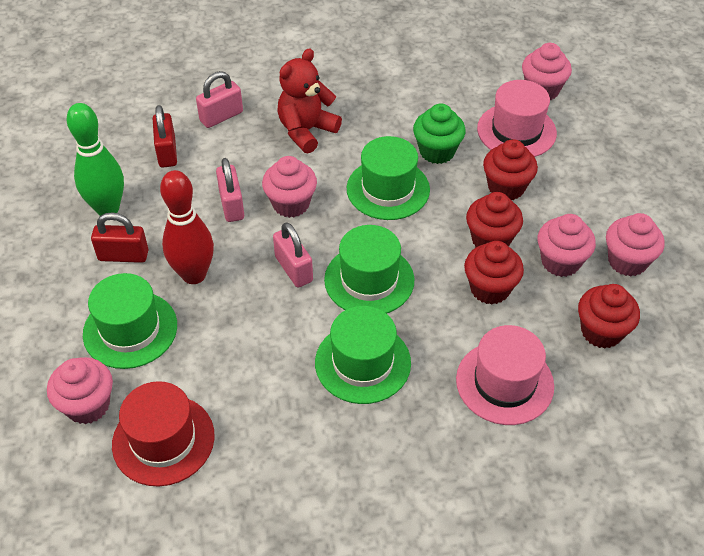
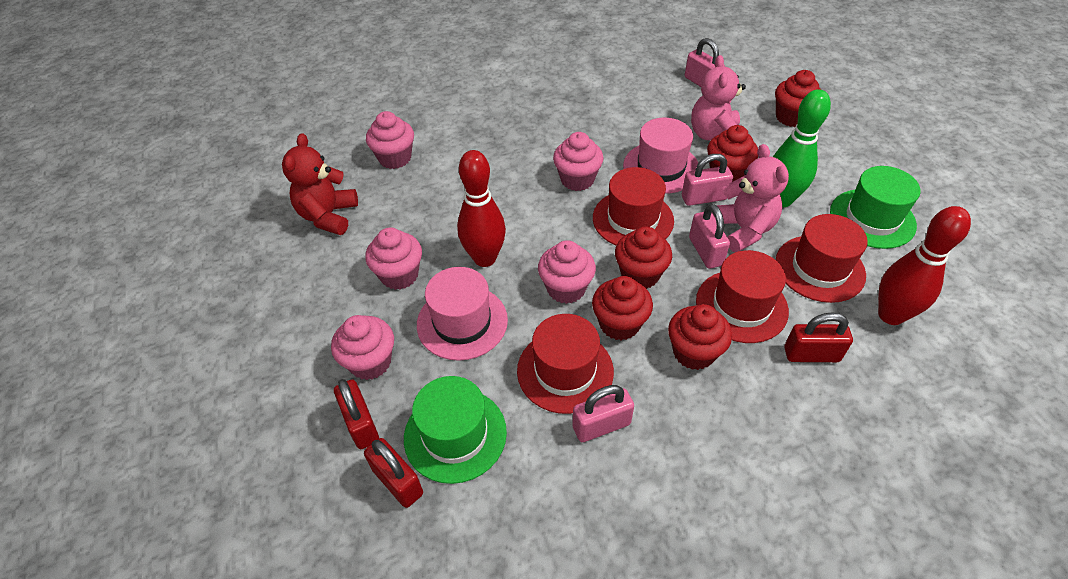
green cupcake: [413,103,466,164] = 1 -> none = 0
green hat: [83,273,177,369] [315,306,411,404] [324,225,414,314] [347,136,430,220] = 4 -> [404,376,507,484] [830,166,920,249] = 2
pink padlock: [196,71,243,128] [216,158,244,222] [273,222,313,288] = 3 -> [572,385,634,442] [682,154,733,206] [685,38,725,87] [689,204,730,269] = 4
pink teddy bear: none = 0 -> [691,55,746,140] [712,144,789,252] = 2
red bowling pin: [160,170,214,284] = 1 -> [457,150,506,267] [878,206,971,325] = 2
red cupcake: [464,241,524,304] [466,192,523,247] [483,139,538,200] [578,284,640,349] = 4 -> [592,276,653,340] [615,227,672,289] [668,304,732,370] [707,125,758,182] [775,70,821,127] = 5
red hat: [112,381,215,487] = 1 -> [517,314,614,414] [593,167,674,245] [696,250,789,343] [776,214,868,303] = 4
red padlock: [91,212,148,263] [153,105,177,168] = 2 -> [334,379,379,449] [364,438,423,508] [784,312,853,362] = 3

